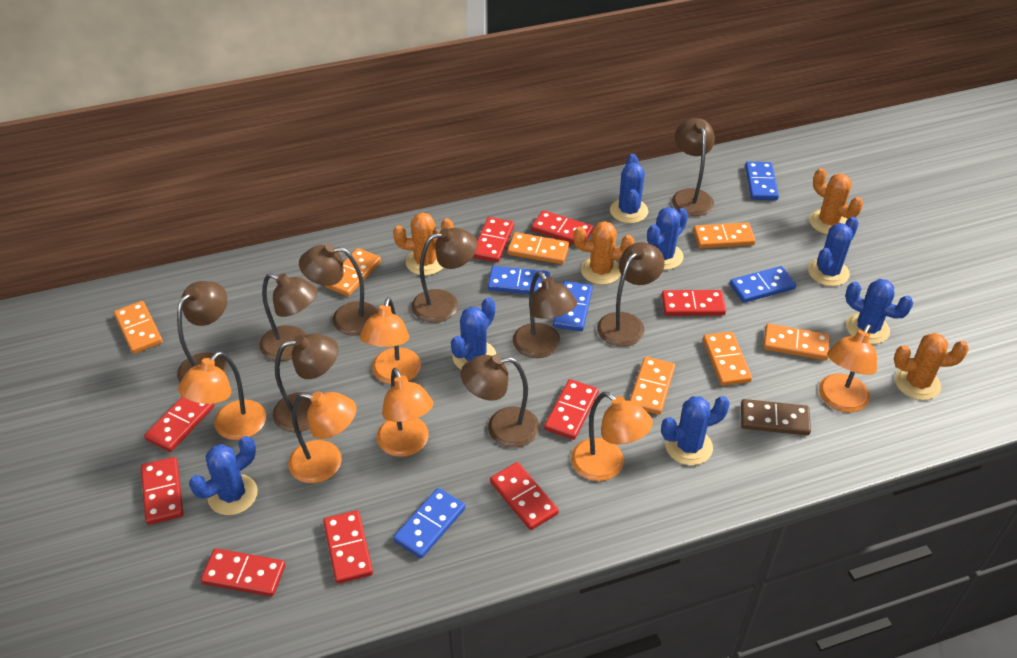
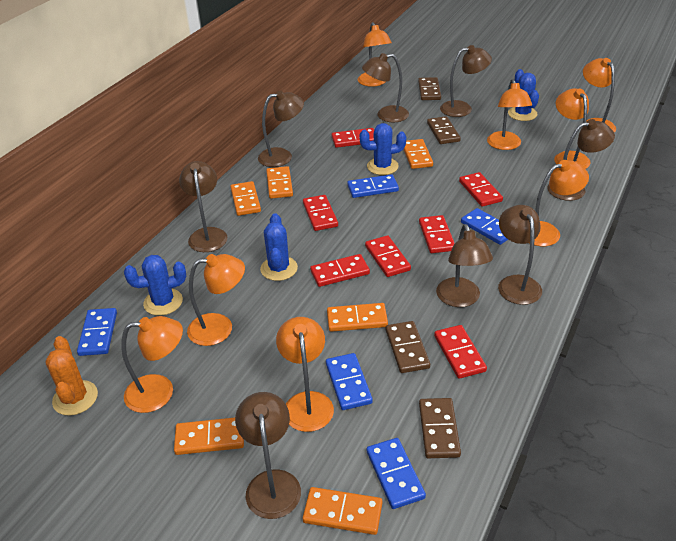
blue cactus: [189,436,258,515] [451,298,496,369] [610,154,648,223] [647,207,688,270] [661,396,730,465] [808,217,859,286] [845,279,913,344] = 7 -> [124,255,186,316] [260,213,298,281] [359,123,406,175] [508,69,539,121] = 4
brown domino: [741,399,811,436] = 1 -> [386,321,430,373] [418,77,441,100] [419,398,461,458] [427,116,461,144] = 4
brown lamp: [177,281,227,382] [259,273,318,361] [273,333,338,432] [299,244,378,336] [412,228,478,323] [461,354,539,448] [513,271,577,358] [597,242,665,347] [672,118,715,216] = 9 -> [179,161,227,252] [235,392,301,519] [258,90,304,167] [362,53,409,122] [436,224,493,307] [440,45,492,117] [498,205,542,305] [547,119,615,201] = 8
orange cactus: [393,213,453,276] [574,221,634,285] [809,168,863,234] [894,333,969,400] = 4 -> [45,336,98,416] = 1
orange domino: [114,301,163,354] [325,248,381,296] [507,232,570,264] [630,357,675,415] [693,222,756,248] [703,332,752,386] [763,324,830,360] = 7 -> [174,418,244,455] [230,181,261,216] [266,166,293,199] [303,487,382,535] [327,303,388,332] [403,139,433,169] = 6
orange lamp: [178,351,266,440] [288,391,357,483] [360,297,421,384] [377,368,433,457] [571,392,653,481] [819,324,877,412] = 6 -> [121,316,183,413] [187,254,245,346] [276,317,334,432] [358,22,392,87] [487,79,532,150] [529,160,589,246] [554,88,591,169] [583,58,616,133] = 8
red domino: [141,457,183,525] [144,397,214,452] [201,548,285,597] [323,510,373,584] [473,217,514,262] [490,462,559,530] [531,210,593,244] [544,379,599,440] [662,290,726,316] = 9 -> [303,195,338,231] [310,254,370,287] [332,128,374,148] [365,235,411,277] [419,215,455,253] [434,325,487,379] [459,172,503,207] = 7

